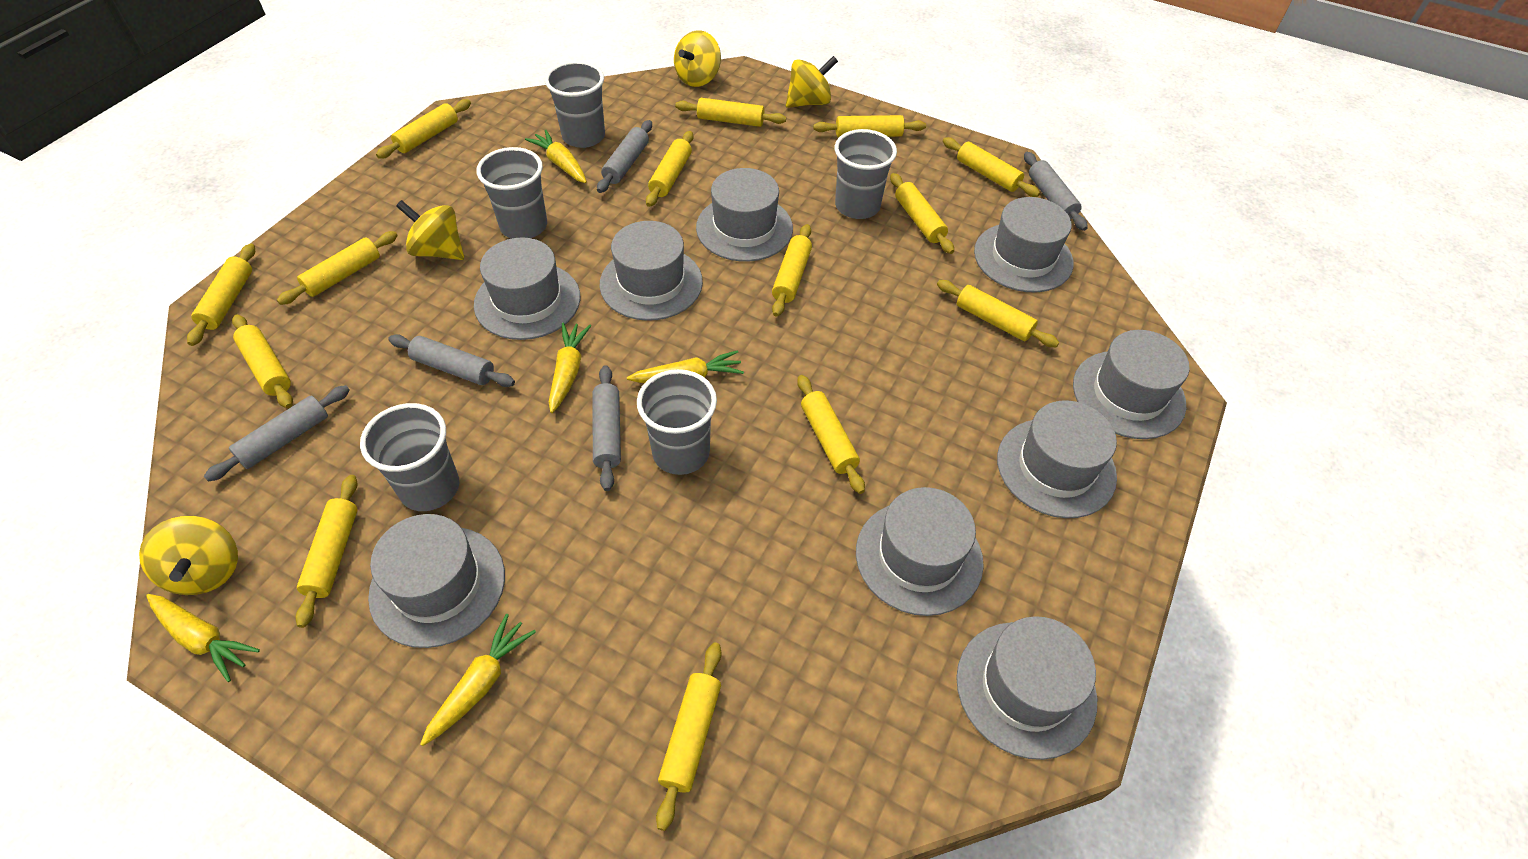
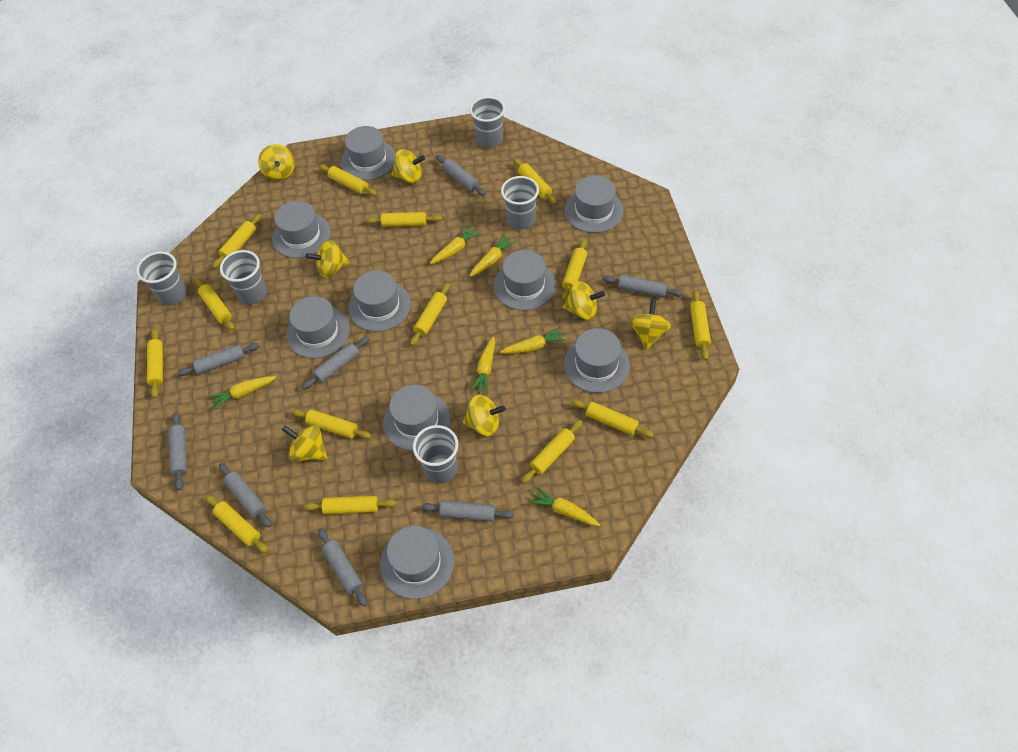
grey rolling pin: [204,385,350,482] [388,334,515,387] [593,365,621,491] [597,120,652,193] [1024,152,1088,231] = 5 -> [168,412,187,490] [178,343,260,376] [219,463,272,527] [302,336,370,390] [318,529,367,607] [421,500,514,522] [436,155,486,196] [603,275,683,298] = 8
yellow carrot: [146,594,260,682] [420,614,536,746] [525,130,587,183] [549,323,591,413] [627,350,744,383] = 5 -> [208,376,276,410] [430,225,482,264] [469,234,517,277] [470,336,495,394] [500,327,566,354] [528,486,600,526] = 6
yellow spinning top: [139,516,238,595] [396,200,464,260] [674,30,721,87] [786,56,838,108] = 4 -> [258,144,295,180] [282,425,327,462] [306,240,350,278] [392,149,425,183] [463,394,506,436] [563,281,605,320] [630,299,671,350] = 7

